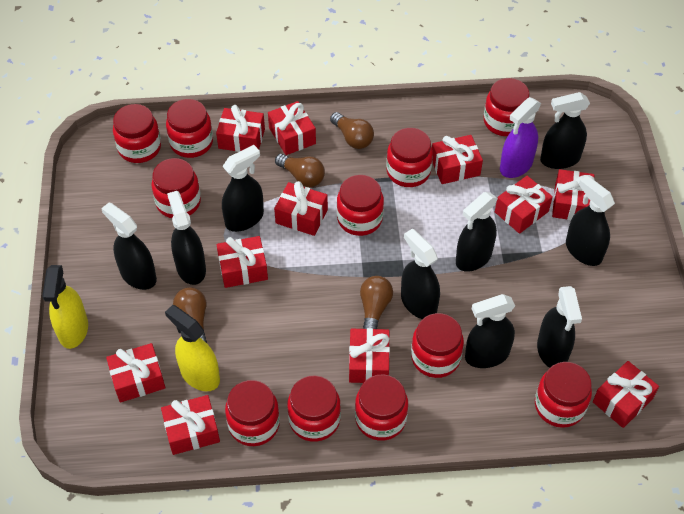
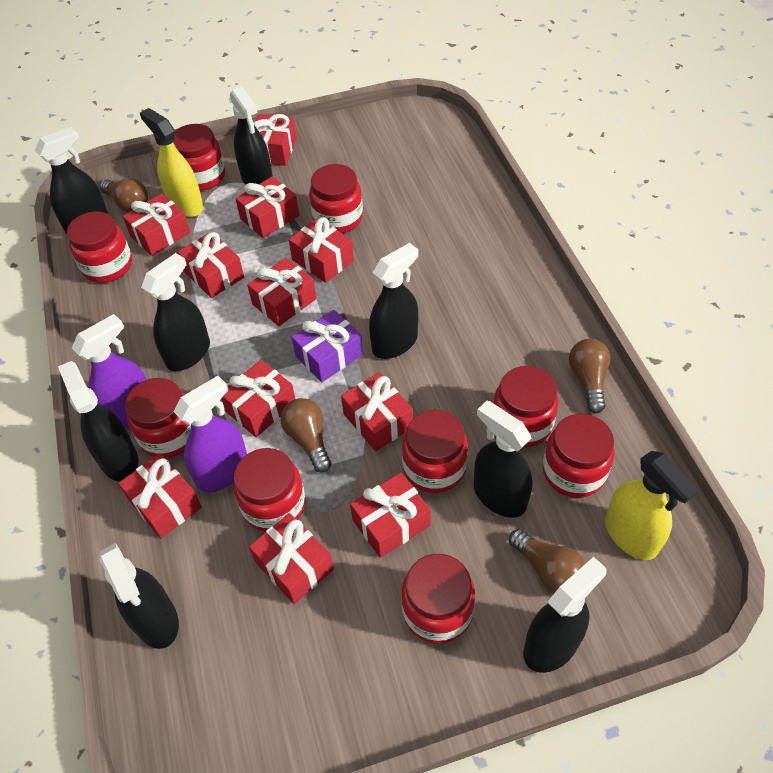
black spray bottle: [101,202,157,290] [167,191,206,285] [222,145,264,232] [401,229,440,319] [456,192,498,272] [465,294,515,368] [537,286,582,368] [540,92,590,169] [566,176,615,266] = 9 -> [35,126,108,234] [58,361,138,481] [99,543,179,649] [141,253,210,371] [230,87,273,185] [369,243,418,359] [474,401,533,518] [523,557,607,673] = 8
purple gift: none = 0 -> [292,310,363,382] = 1
purple spray bottle: [500,97,541,178] = 1 -> [72,314,147,429] [173,376,247,492] = 2
red jar: [113,104,161,163] [151,158,201,218] [166,99,213,158] [225,380,280,446] [287,375,341,442] [337,175,384,236] [355,374,408,441] [386,128,433,187] [411,313,464,378] [484,78,530,136] [535,362,592,428] = 11 -> [67,211,132,283] [125,378,191,458] [173,124,225,191] [234,448,305,532] [309,164,363,233] [401,554,475,644] [402,410,468,493] [493,366,559,447] [543,414,615,498] = 9

